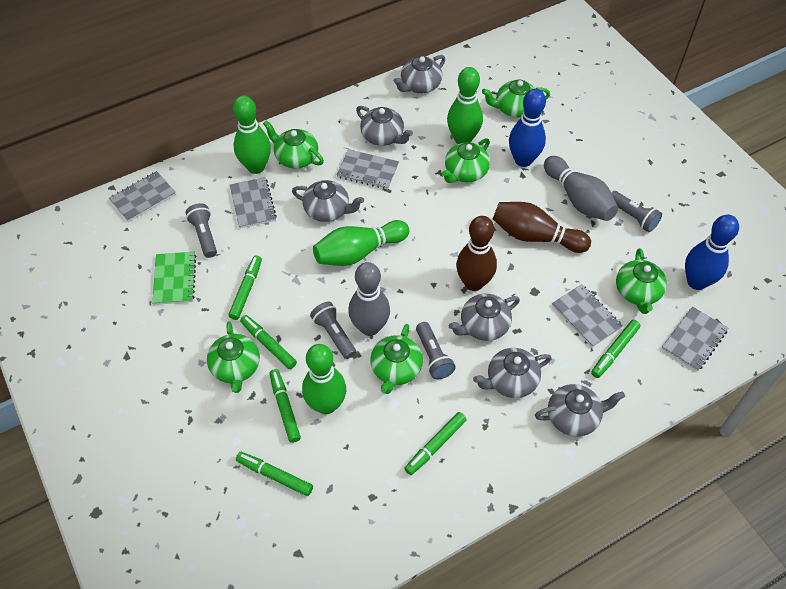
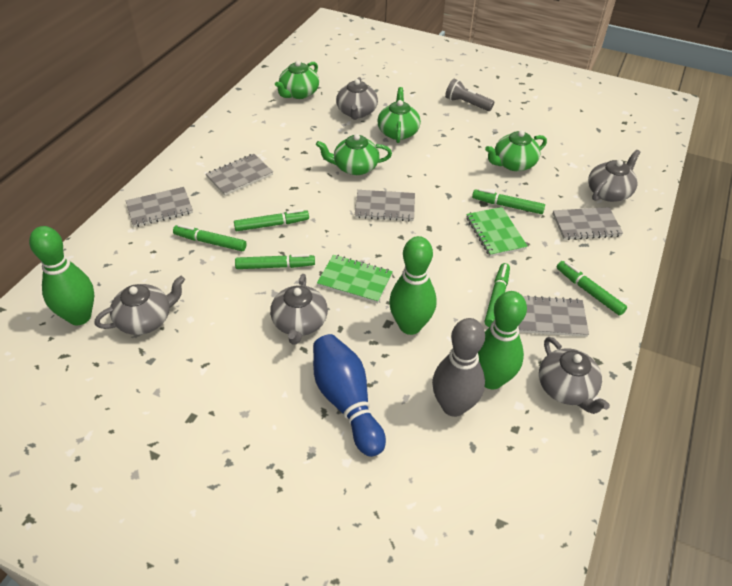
blue bowling pin: [509,89,546,167] [685,215,739,290] = 2 -> [313,334,386,457] = 1
brown bowling pin: [456,216,497,291] [493,202,591,253] = 2 -> none = 0
green bowling pin: [233,96,271,174] [302,344,346,414] [313,220,409,266] [447,67,483,144] = 4 -> [29,226,94,325] [389,236,436,335] [478,291,527,389] = 3
green notebook: [152,252,196,305] = 1 -> [317,255,393,303] [466,207,528,257] = 2
green teapot: [207,321,260,393] [263,120,324,168] [370,324,423,394] [442,138,490,183] [482,80,550,118] [616,248,667,314] = 6 -> [275,61,319,99] [316,134,392,175] [377,87,421,143] [485,130,547,171] = 4
grey bowling pin: [348,262,390,336] [544,156,618,221] = 2 -> [432,318,485,417] = 1
grey flashlight: [186,203,217,258] [310,302,356,359] [416,322,456,379] [611,191,662,232] = 4 -> [445,79,494,111] = 1
grey teapot: [292,180,364,222] [356,106,413,146] [394,55,445,93] [449,294,520,341] [473,348,552,398] [535,384,625,437] = 6 -> [95,276,185,335] [270,274,328,345] [336,77,378,120] [539,337,610,414] [588,150,640,202] = 5

